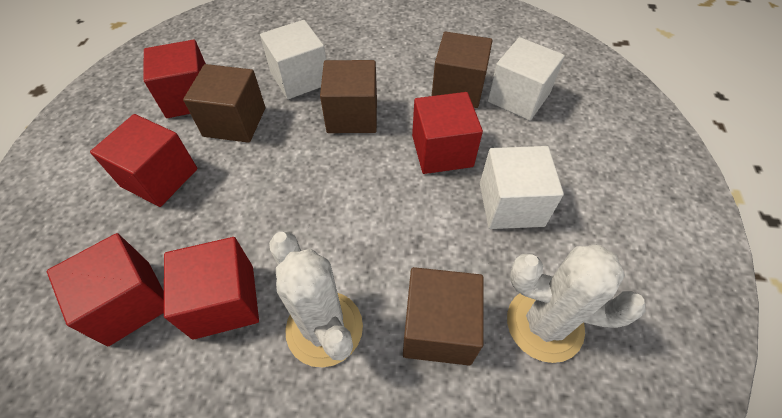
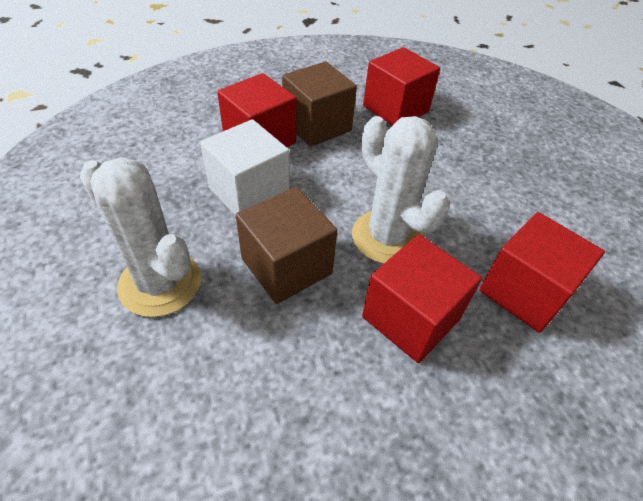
brown cube: [183,64,266,143] [320,60,377,133] [403,267,483,366] [432,32,493,108] = 4 -> [236,187,337,304] [282,61,357,147] = 2
red cube: [47,233,164,346] [90,114,197,207] [144,40,206,118] [164,237,259,340] [412,92,483,174] = 5 -> [217,73,296,147] [362,234,482,363] [363,47,440,126] [479,212,605,333] = 4
white cube: [260,20,326,99] [480,146,564,229] [488,37,565,121] = 3 -> [200,119,290,216] = 1

